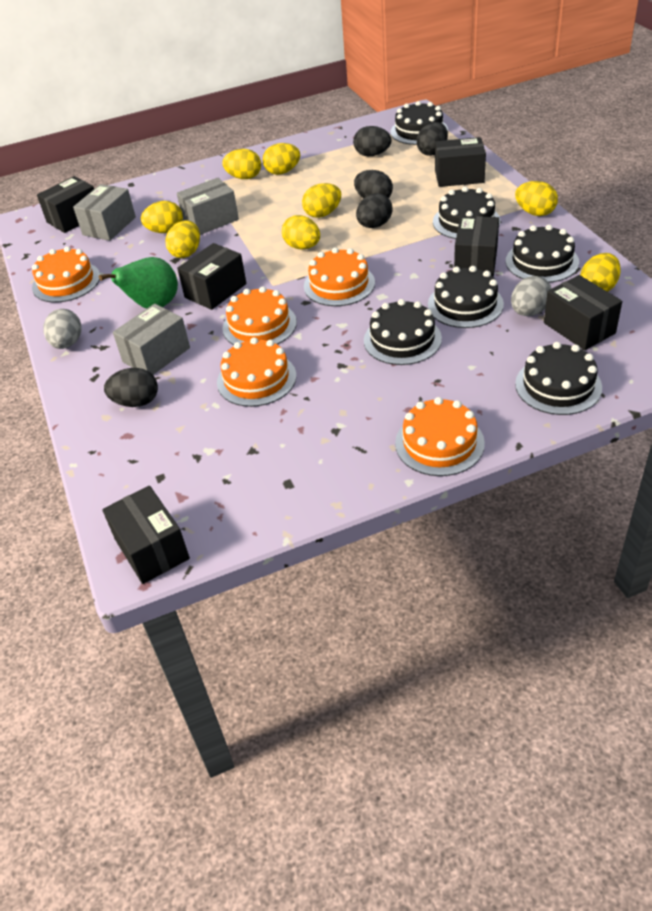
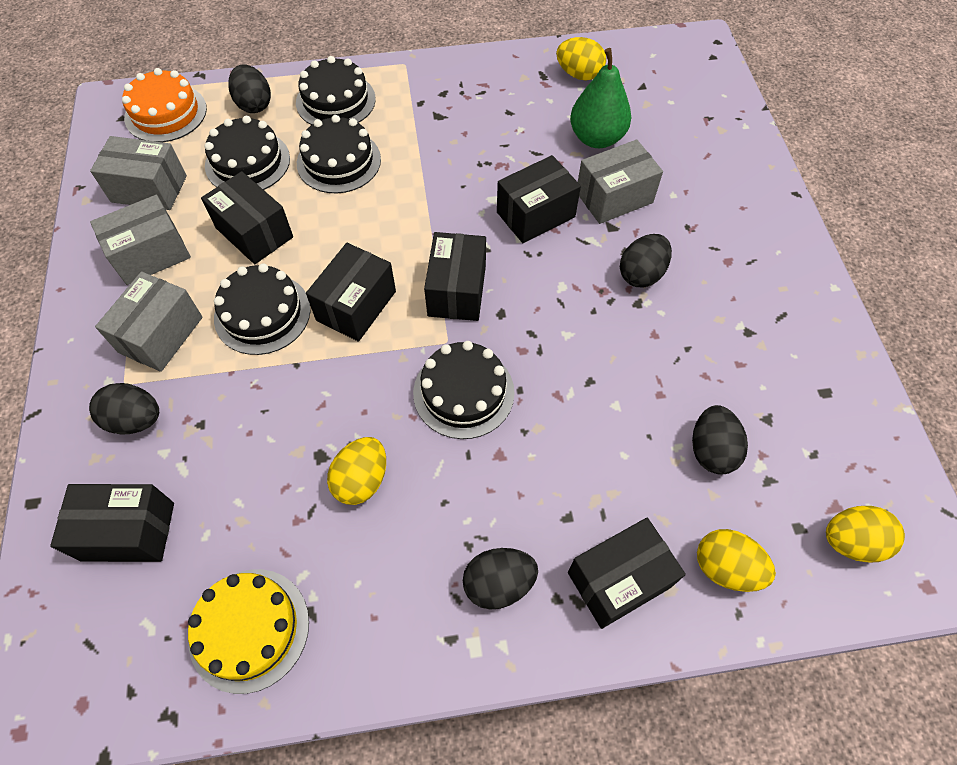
black cake: [364,299,442,365] [390,101,448,145] [428,266,504,328] [433,186,500,239] [506,224,579,283] [515,342,602,415] = 6 -> [204,116,290,190] [214,263,311,355] [296,56,376,125] [297,115,381,193] [413,341,515,439] = 5
grey box: [73,184,136,241] [113,304,190,375] [177,178,239,235] = 3 -> [90,136,187,210] [90,195,191,285] [95,272,203,372] [578,139,663,224] = 4
grey egg: [43,309,81,349] [511,276,552,316] = 2 -> none = 0
orange cake: [32,246,100,303] [217,337,296,407] [222,286,297,345] [304,247,375,306] [395,397,485,476] = 5 -> [122,68,207,142] = 1
yellow cake: none = 0 -> [188,569,309,694] = 1
yellow egg: [141,201,183,233] [165,220,200,258] [222,149,261,179] [262,143,300,175] [282,215,320,249] [302,183,341,218] [515,181,558,216] [580,253,621,292] = 8 -> [327,437,386,505] [556,37,606,81] [697,529,776,592] [826,506,905,563] = 4

